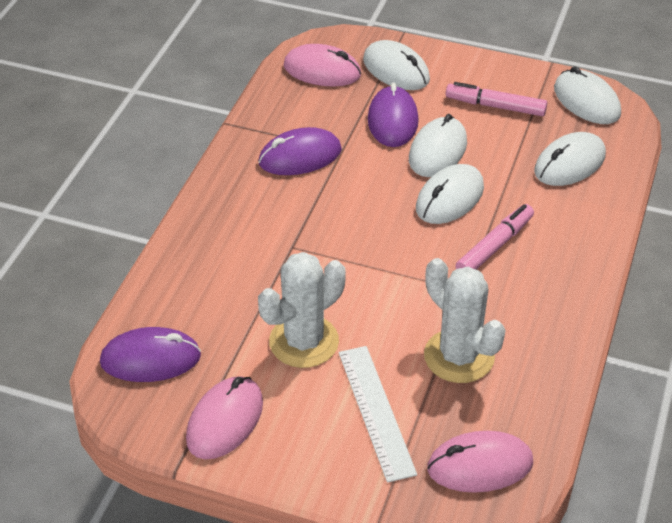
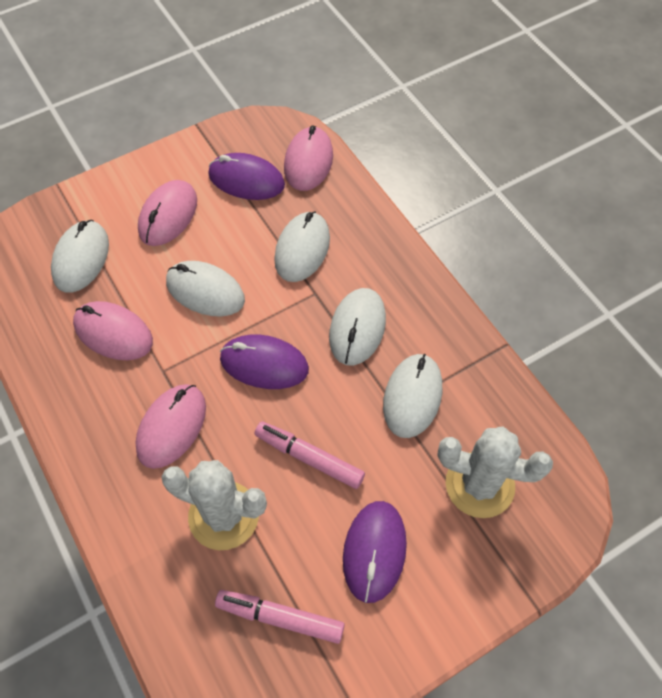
pink mouse: [186,376,263,459] [283,44,361,87] [427,431,533,493] = 3 -> [73,301,153,360] [136,384,206,469] [138,180,197,246] [284,126,333,191] = 4
white ruler: [339,346,417,483] = 1 -> none = 0

